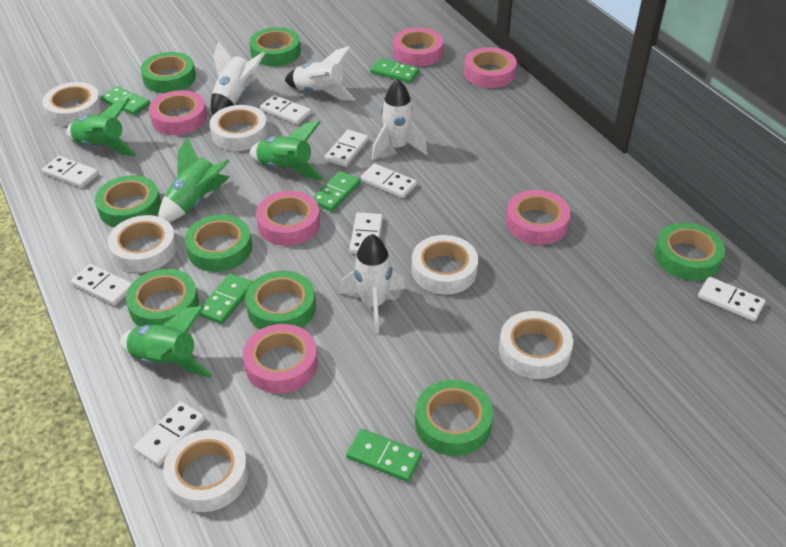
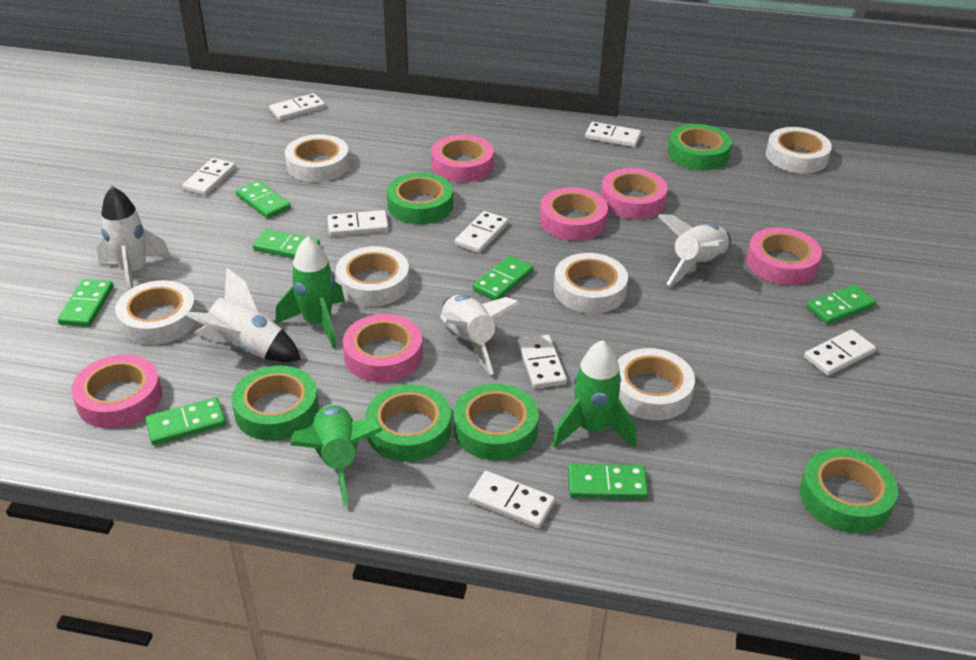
green domino: [101,86,150,115] [199,273,253,324] [312,171,361,212] [346,429,422,482] [370,58,419,83] = 5 -> [58,279,113,327] [145,397,226,445] [236,180,291,219] [253,229,320,258] [473,255,533,300] [568,464,648,499] [806,284,876,325] = 7
green rocket: [66,98,137,156] [120,306,212,378] [159,137,230,222] [249,121,324,180] = 4 -> [276,236,345,349] [290,405,383,506] [552,340,637,448] = 3
green tape: [95,175,161,227] [126,269,199,326] [141,52,196,93] [185,215,252,272] [245,271,316,329] [249,27,301,66] [415,380,493,456] [654,223,725,281] = 8 -> [232,366,319,441] [365,384,451,462] [387,172,453,224] [454,383,539,461] [668,124,732,170] [800,448,898,533] = 6

